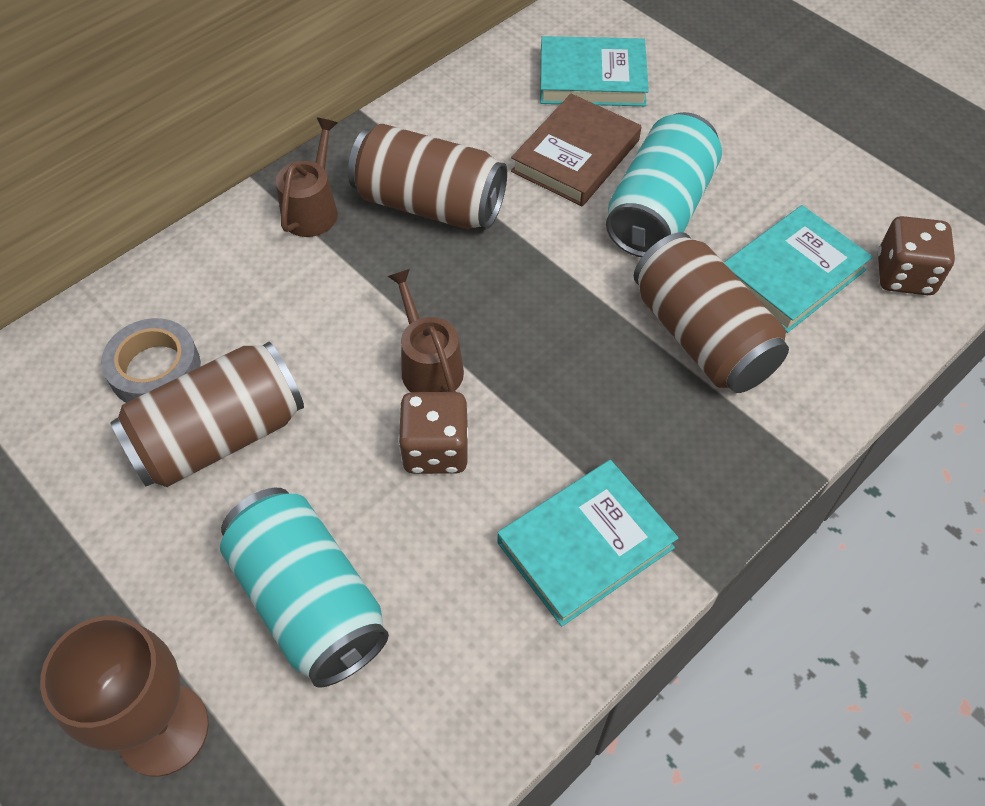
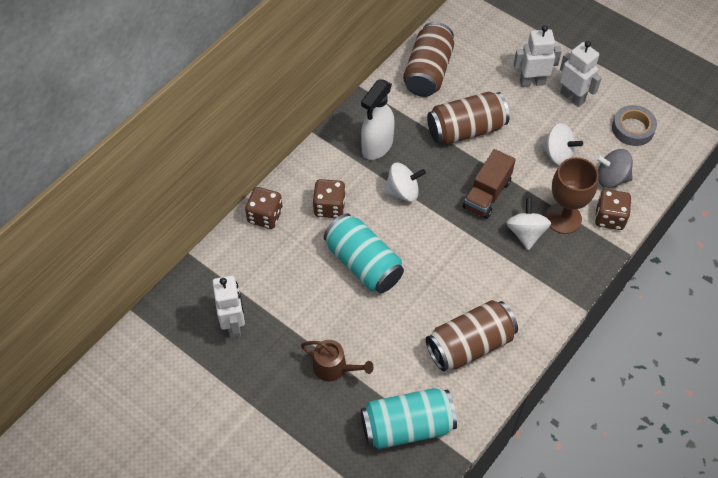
brown book: [511,94,641,206] = 1 -> none = 0
brown dice: [398,392,468,474] [878,216,955,295] = 2 -> [245,187,283,229] [313,179,346,218] [595,189,631,230] = 3
brown truck: none = 0 -> [463,149,516,219] = 1
brown watering can: [276,118,338,237] [388,269,464,392] = 2 -> [301,340,374,381] = 1
grey spinning top: none = 0 -> [596,149,633,188] = 1
turquoise book: [497,460,678,627] [540,36,649,106] [724,205,873,333] = 3 -> none = 0
white robot: none = 0 -> [212,276,245,338] [514,25,562,87] [560,41,602,107] = 3
white spinning top: none = 0 -> [383,163,426,202] [506,198,551,250] [540,123,583,165] = 3
white spray bottle: none = 0 -> [361,80,395,160] = 1

